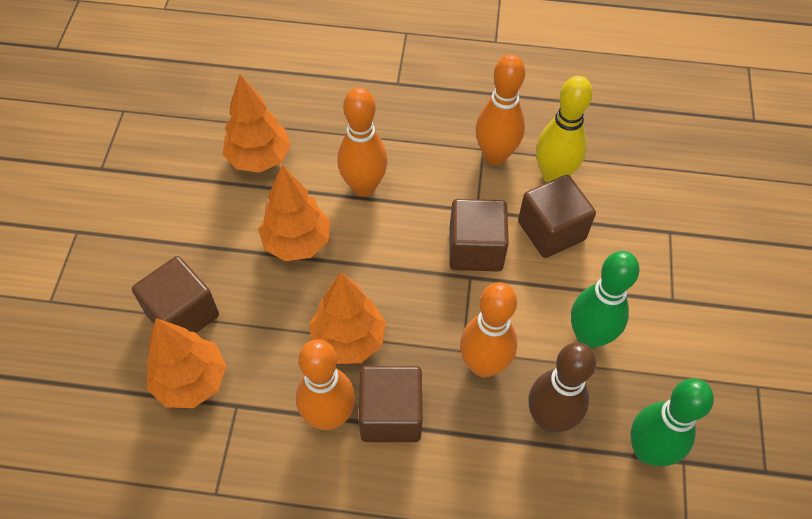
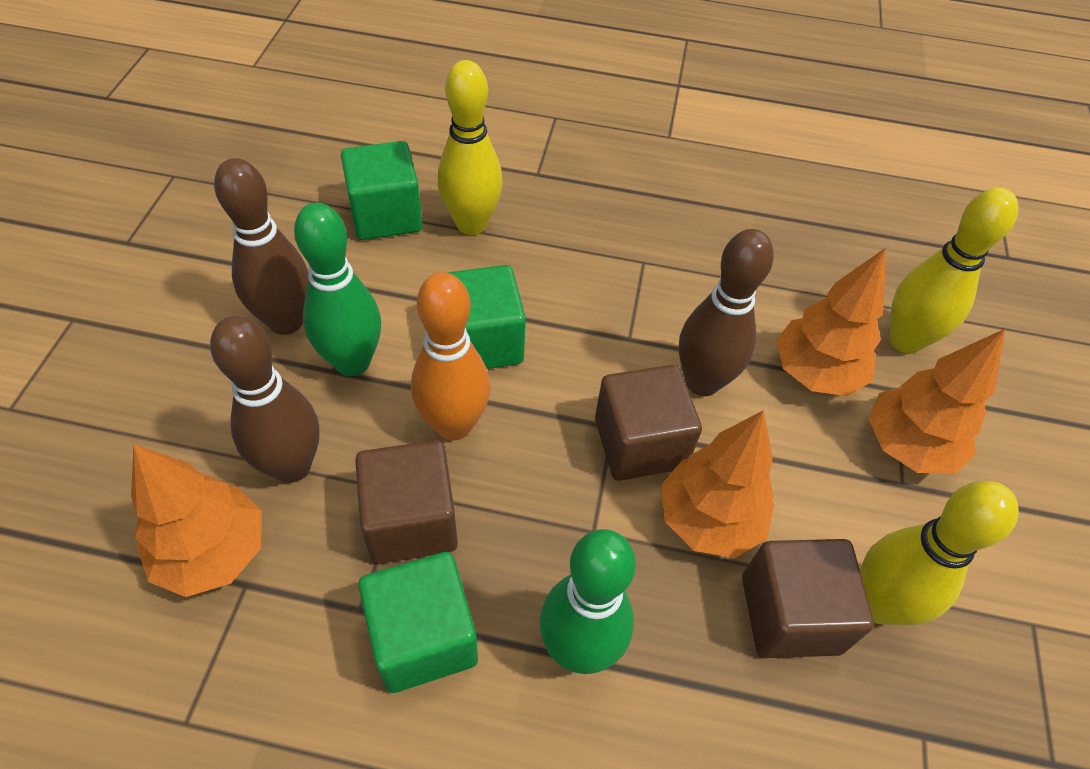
brown bowling pin: [529,342,596,433] = 1 -> [210,316,320,483] [214,158,309,335] [679,229,774,396] = 3
brown cube: [132,256,219,333] [359,366,423,442] [449,199,509,272] [518,175,596,258] = 4 -> [355,440,458,564] [595,365,702,481] [742,539,874,658] = 3
green cube: none = 0 -> [341,141,423,240] [358,552,478,693] [446,265,526,369] = 3
orange bowling pin: [296,339,355,430] [338,87,388,197] [460,282,517,378] [476,54,525,165] = 4 -> [411,272,491,441] = 1
yellow bowling pin: [536,76,593,183] = 1 -> [437,60,503,235] [860,481,1019,626] [889,188,1018,354] = 3

